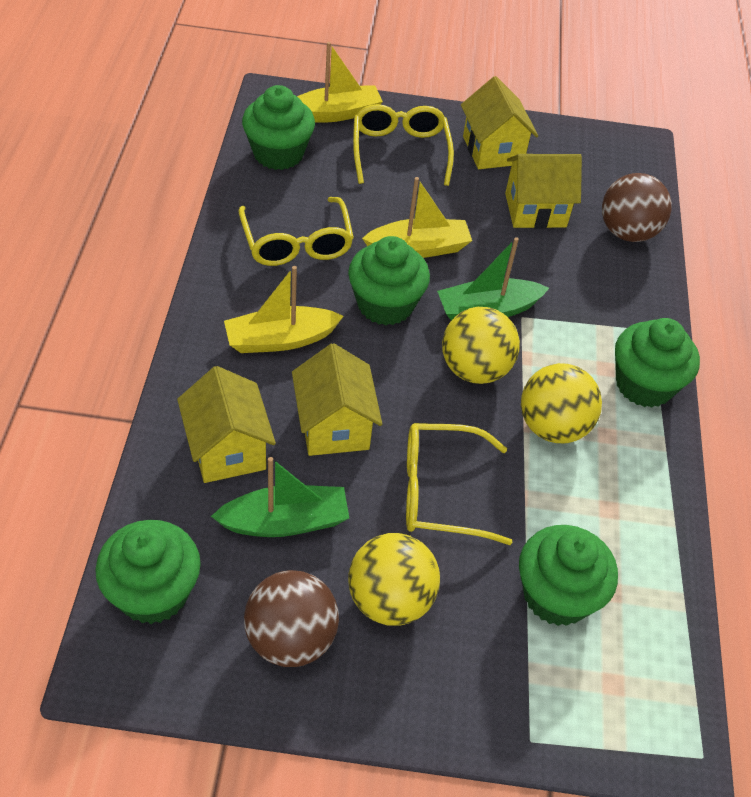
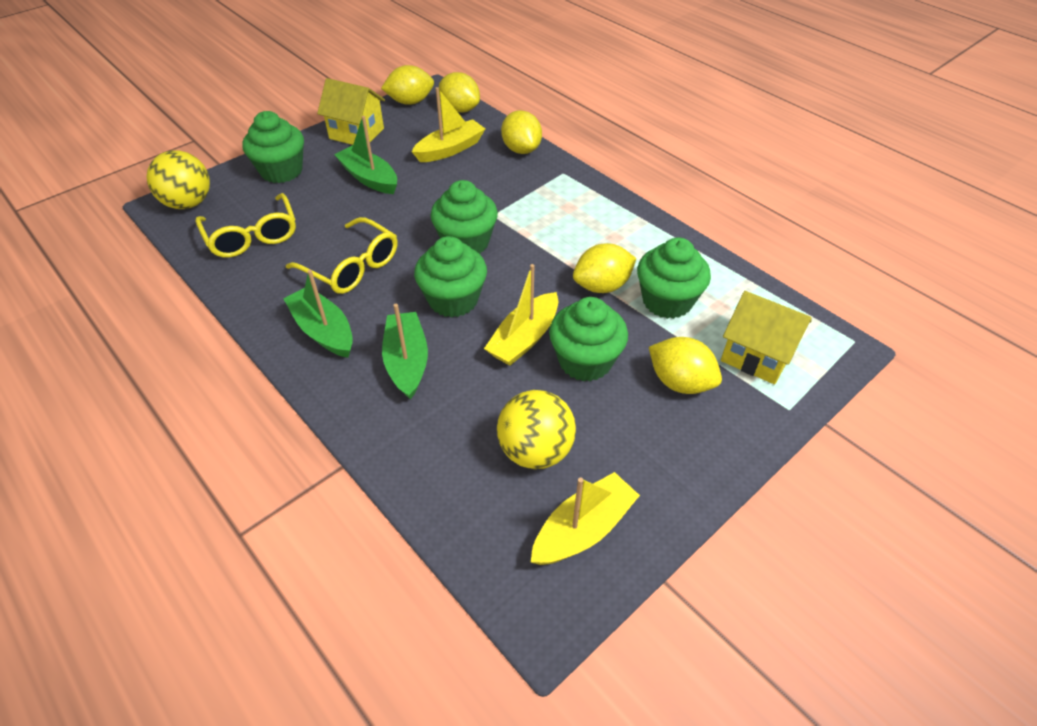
brown ball: [244,570,339,667] [602,173,672,242] = 2 -> none = 0
green boat: [211,457,349,537] [437,237,549,321] = 2 -> [283,270,353,358] [334,116,397,194] [382,304,428,400] = 3
yellow ball: [348,533,440,626] [442,307,520,384] [521,363,602,443] = 3 -> [146,150,210,209] [497,390,576,469] = 2
yellow glasses: [238,197,354,266] [353,104,454,186] [406,423,513,545] = 3 -> [195,193,296,258] [286,217,397,294] = 2
yellow house: [177,366,276,483] [292,343,382,456] [461,76,538,169] [505,154,582,229] = 4 -> [317,78,385,145] [721,291,812,384] = 2
yellow lemon: none = 0 -> [381,65,434,105] [439,72,480,112] [501,110,542,154] [573,243,636,293] [649,337,722,394] = 5

